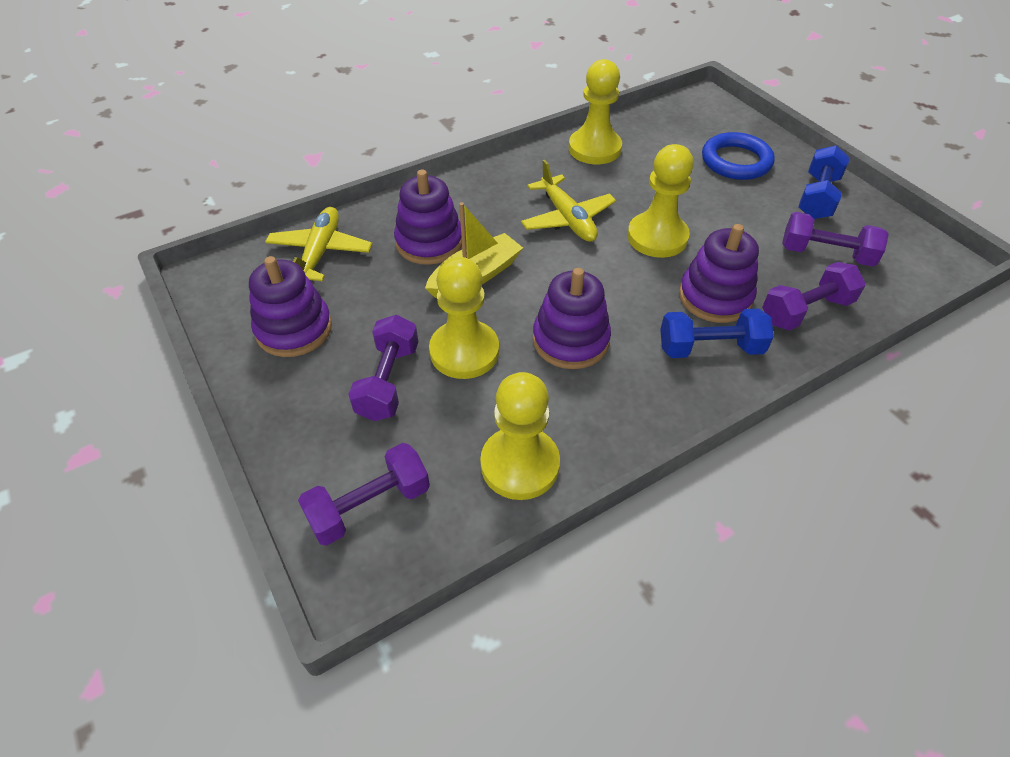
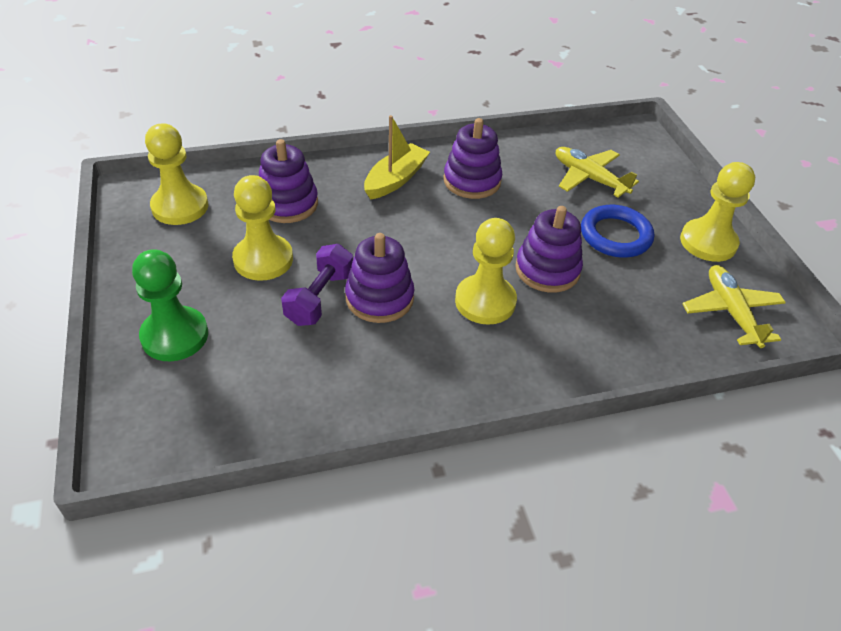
blue dumbbell: [660,308,774,358] [799,146,850,219] = 2 -> none = 0
green pawn: none = 0 -> [132,249,208,361] = 1
purple dumbbell: [298,443,430,546] [348,315,418,421] [762,262,866,330] [782,212,889,267] = 4 -> [281,244,353,326] = 1

